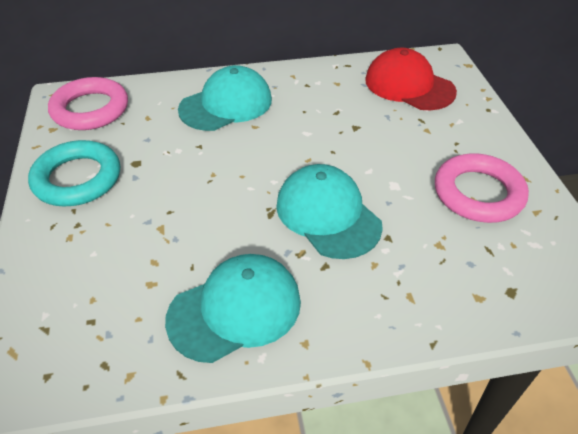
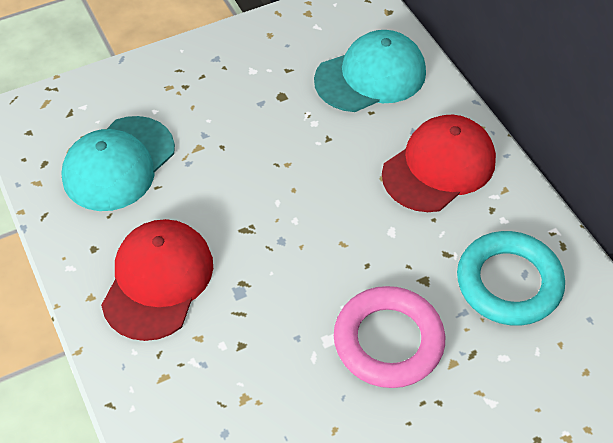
pink ring: [48,77,128,130] [435,153,529,223] = 2 -> [334,286,445,388] = 1
red cap: [365,48,457,110] = 1 -> [101,219,213,341] [382,115,496,212] = 2
turquoise cap: [165,254,301,363] [178,65,272,131] [276,164,383,259] = 3 -> [61,116,175,211] [314,30,426,112] = 2

